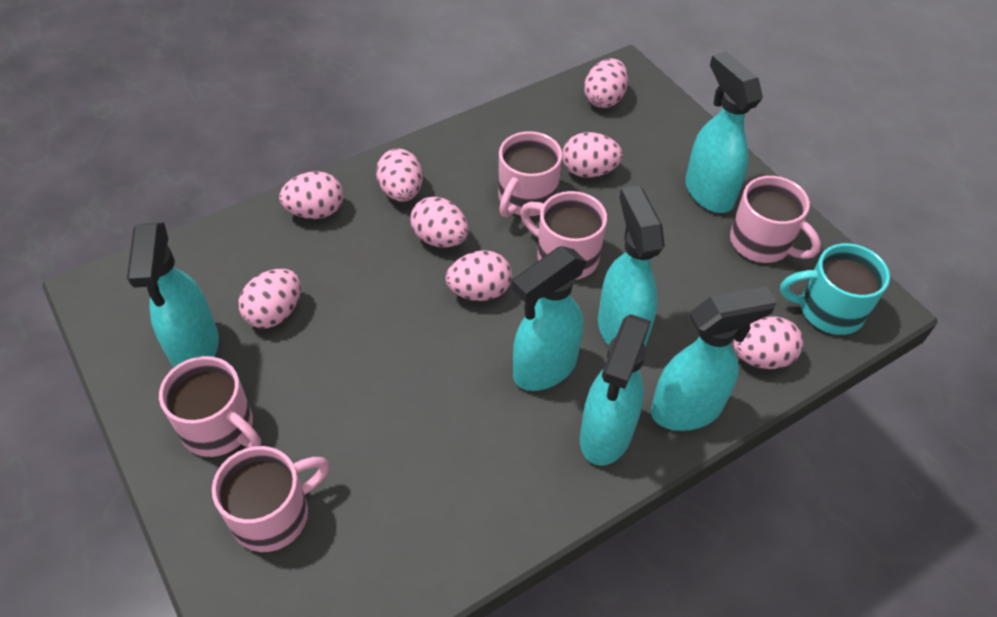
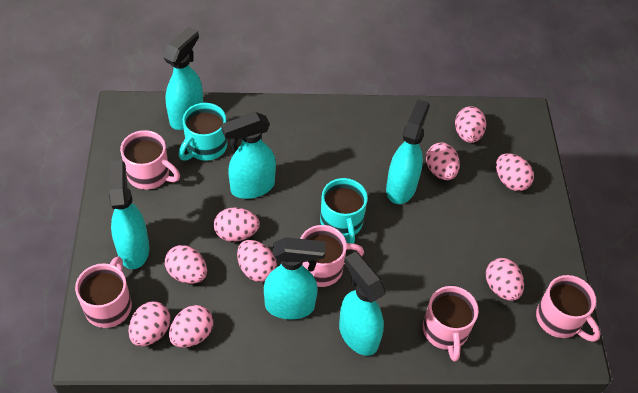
pink egg: [238,269,301,328] [279,171,343,219] [376,149,423,202] [410,197,469,247] [446,250,512,301] [562,132,623,178] [584,58,628,108] [733,316,803,369] = 8 -> [128,301,171,346] [165,245,207,284] [169,305,213,348] [214,208,260,242] [237,240,277,282] [426,143,460,180] [455,106,486,143] [486,258,524,301] [496,153,534,191] = 9
turquoise mug: [780,243,890,335] = 1 -> [179,103,227,161] [320,178,368,244] = 2

